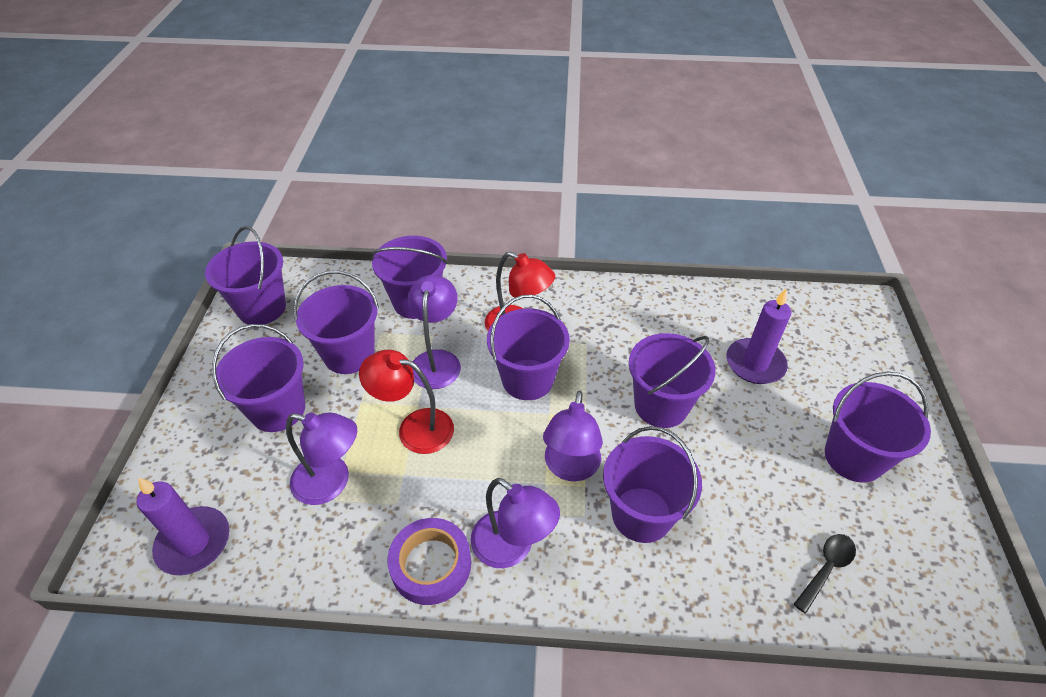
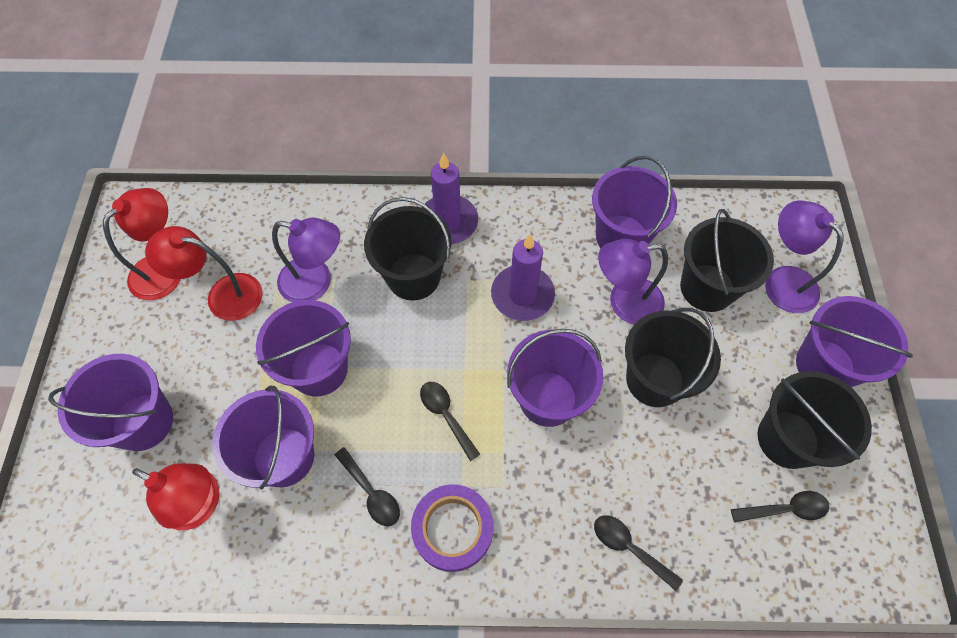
black bucket: none = 0 -> [364,197,451,300] [625,308,721,407] [680,209,774,312] [757,371,872,469] = 4
black spoon: [794,534,856,614] = 1 -> [335,447,400,526] [420,382,480,461] [594,515,683,591] [731,491,829,522] = 4
purple bucket: [205,226,286,325] [212,324,305,432] [294,271,379,374] [370,236,448,319] [487,295,570,400] [603,426,702,543] [629,333,716,428] [825,372,931,483] = 8 -> [48,354,173,451] [212,385,314,489] [256,300,351,397] [507,329,603,427] [592,156,677,248] [796,296,913,387] = 6
purple lamp: [286,412,357,505] [408,275,461,389] [471,478,560,568] [543,391,603,481] = 4 -> [272,218,340,302] [598,239,668,324] [765,200,844,313] = 3
red lamp: [359,350,454,454] [485,252,555,331] = 2 -> [103,188,181,300] [132,463,220,530] [145,226,263,321] = 3

